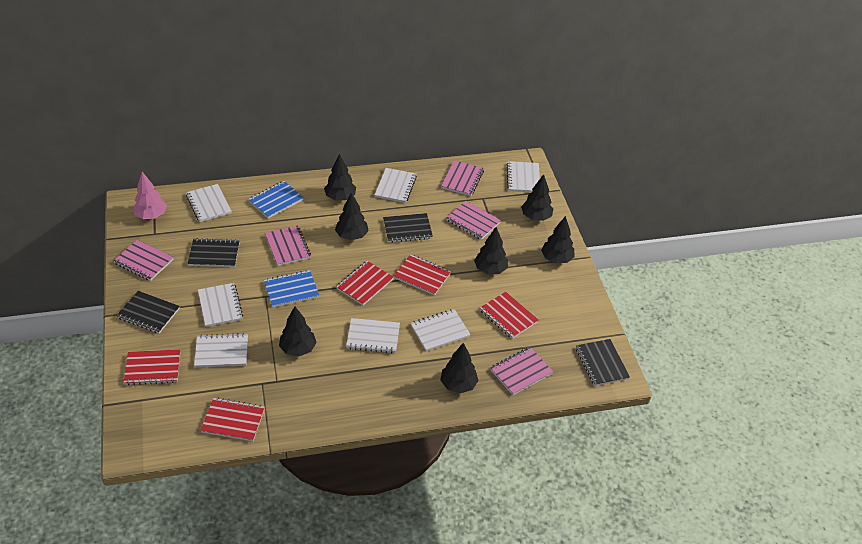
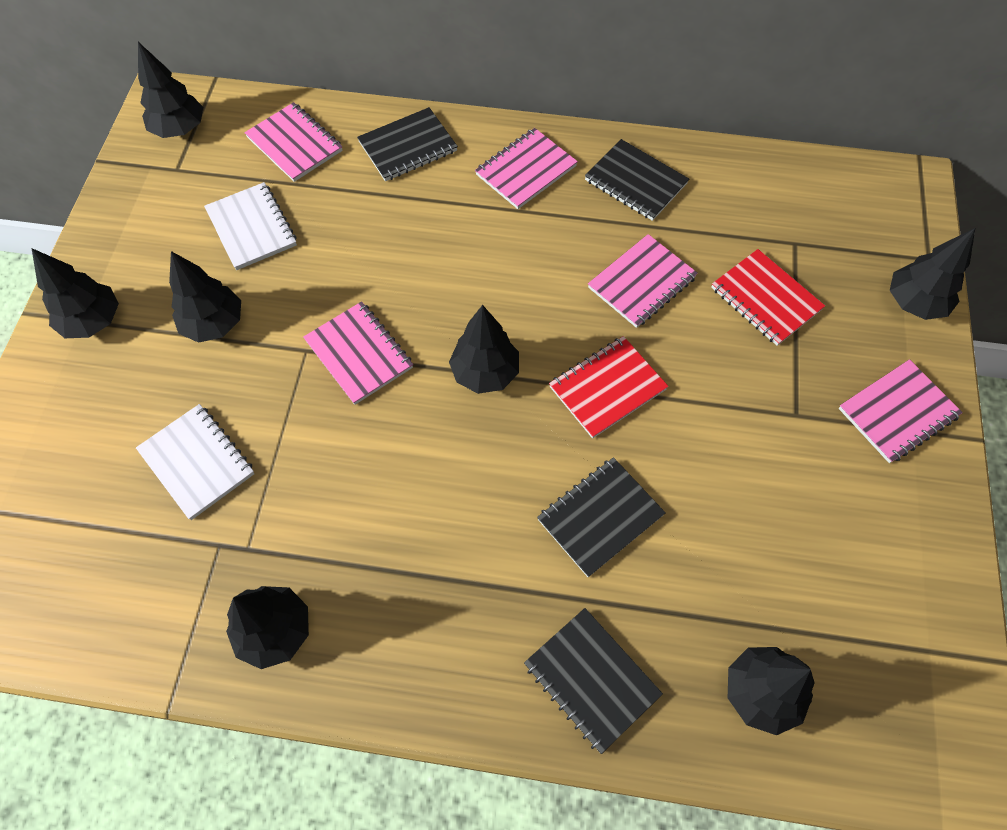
blue notebook: [249,181,304,219] [264,270,319,308] = 2 -> none = 0
pink tree: [133,172,167,219] = 1 -> none = 0
red notebook: [124,349,180,385] [200,398,265,441] [336,261,394,305] [394,254,451,295] [480,292,538,339] = 5 -> [549,336,669,439] [711,249,825,346] = 2
white notebook: [186,184,232,222] [194,333,248,368] [198,283,243,327] [346,318,400,354] [375,168,417,203] [410,309,471,351] [506,161,540,192] = 7 -> [136,404,255,520] [204,182,297,270] = 2

